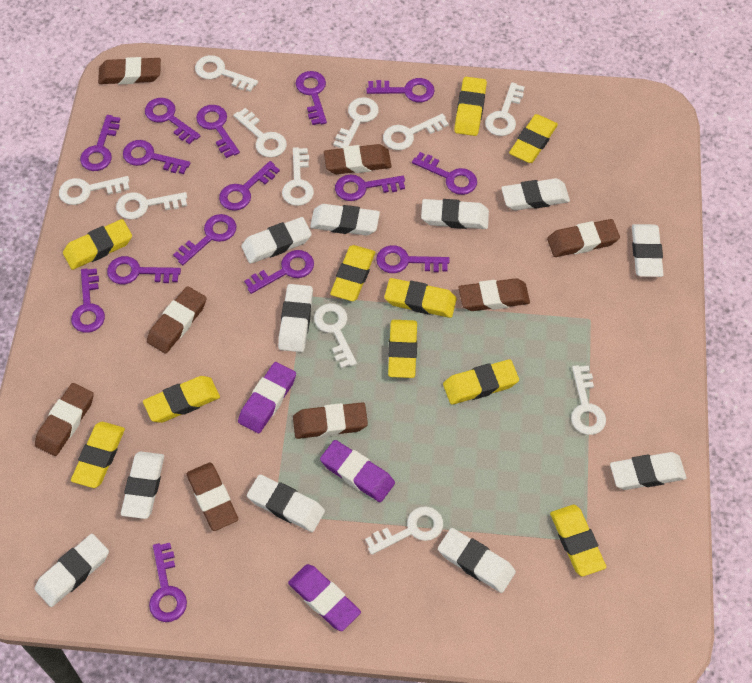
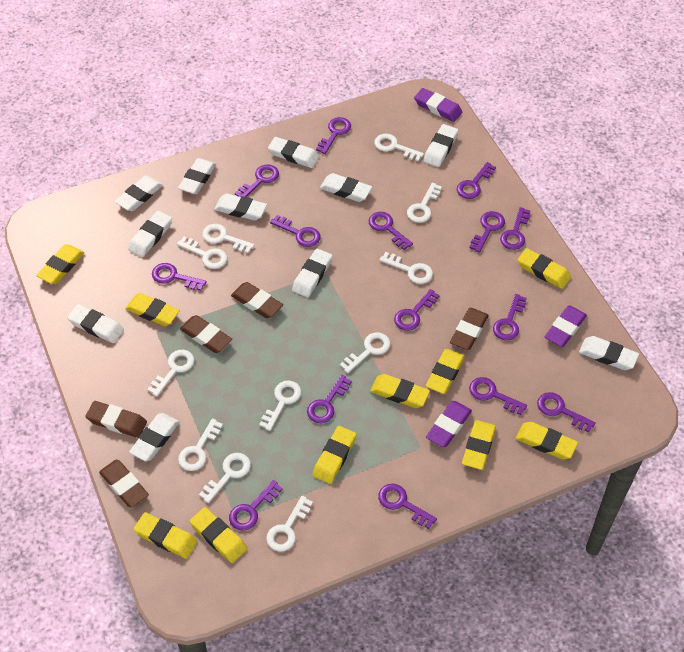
brown eraser: [35,383,94,456] [98,57,161,84] [147,286,206,354] [186,463,238,531] [293,402,368,439] [324,144,392,174] [459,278,530,311] [547,219,620,257] = 8 -> [85,401,147,438] [99,460,149,508] [180,315,232,353] [231,282,283,318] [450,308,489,350] = 5

